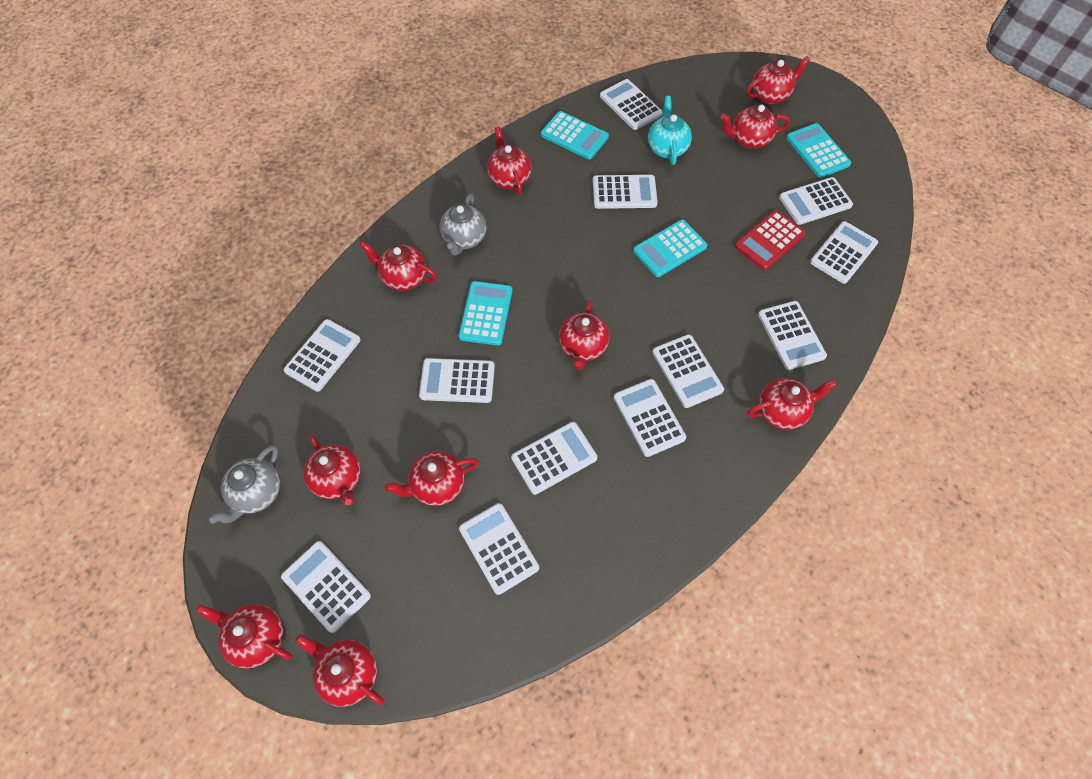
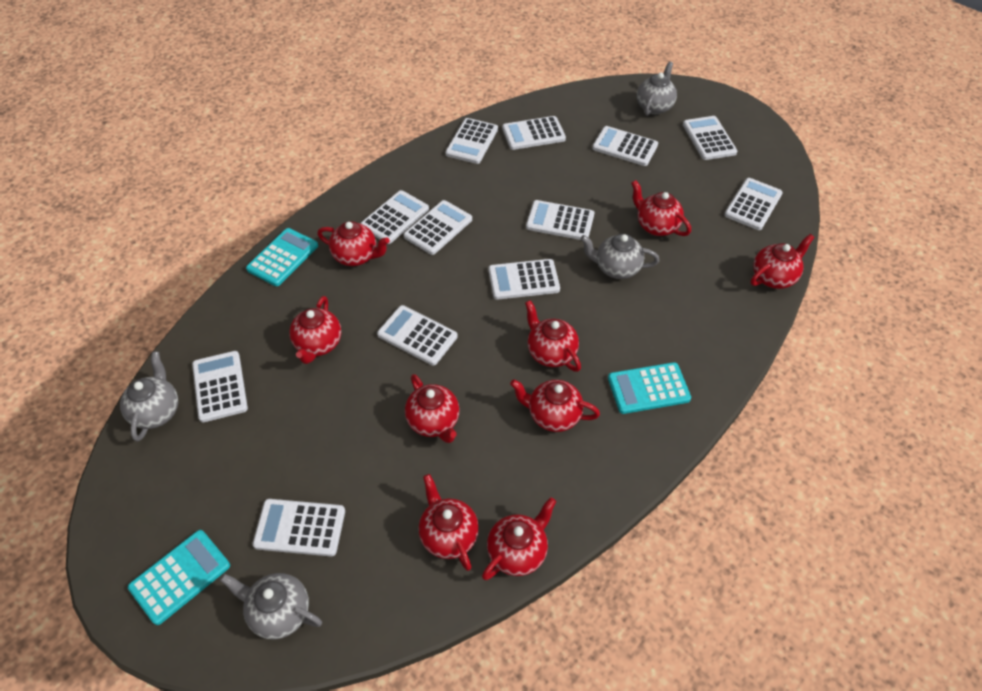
grey teapot: [209,445,280,524] [440,194,486,256] = 2 -> [120,352,178,441] [220,573,322,639] [580,234,659,279] [637,62,677,116] = 4
red calculator: [735,210,806,270] = 1 -> none = 0
red teapot: [196,604,292,668] [295,635,384,707] [303,434,361,506] [359,241,437,291] [385,451,479,506] [487,126,532,195] [559,299,609,370] [721,105,790,149] [746,56,810,104] [747,378,837,430] = 10 -> [289,296,341,364] [317,221,390,266] [405,374,460,443] [419,474,479,571] [482,497,556,580] [510,379,600,432] [525,300,581,372] [631,180,691,236] [751,234,815,289] = 9
turquoise calculator: [458,281,513,346] [541,111,609,160] [633,220,708,277] [786,123,851,178] = 4 -> [128,530,230,625] [246,228,318,286] [608,362,691,414] = 3
turquoise teapot: [648,96,692,165] = 1 -> none = 0

